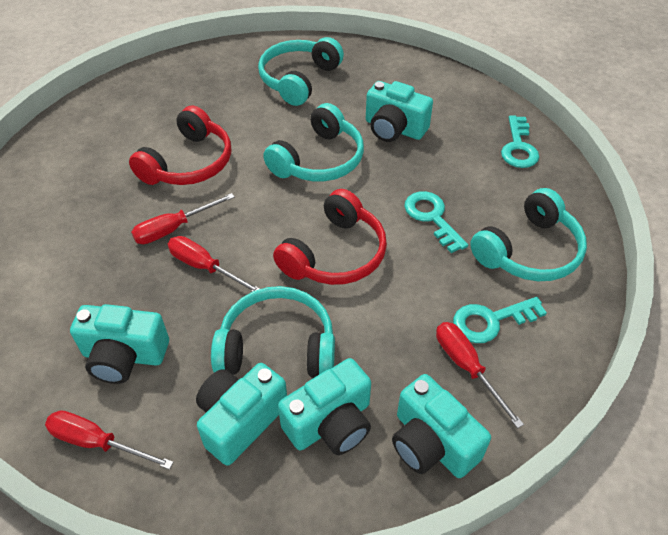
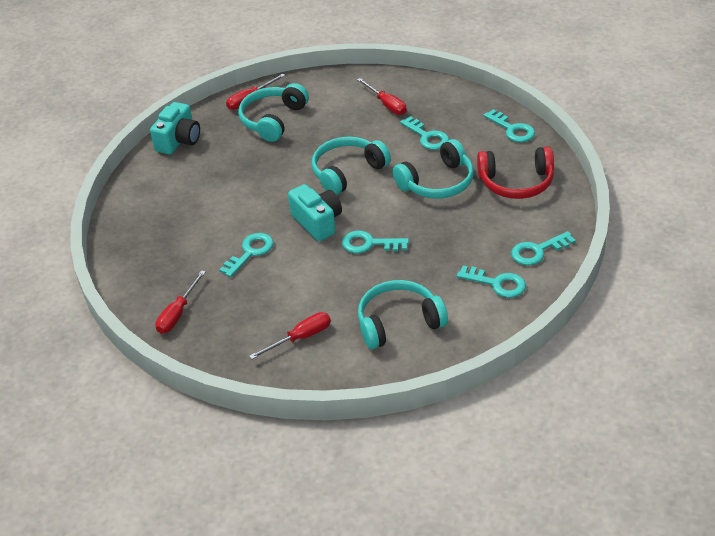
red headphones: [129,106,231,185] [273,189,387,285] = 2 -> [477,147,554,199] = 1
turquoise camera: [70,304,169,384] [196,363,287,466] [278,358,371,455] [366,81,433,142] [392,374,491,478] = 5 -> [150,102,200,155] [288,184,342,241] = 2
turquoise key: [404,191,468,253] [453,297,547,343] [501,115,539,168] = 3 -> [220,233,274,277] [342,231,409,253] [400,116,449,150] [457,266,526,298] [484,109,535,142] [511,231,576,266] = 6

